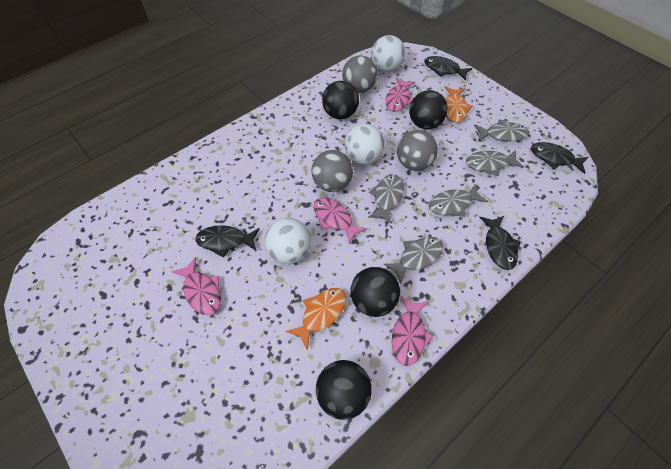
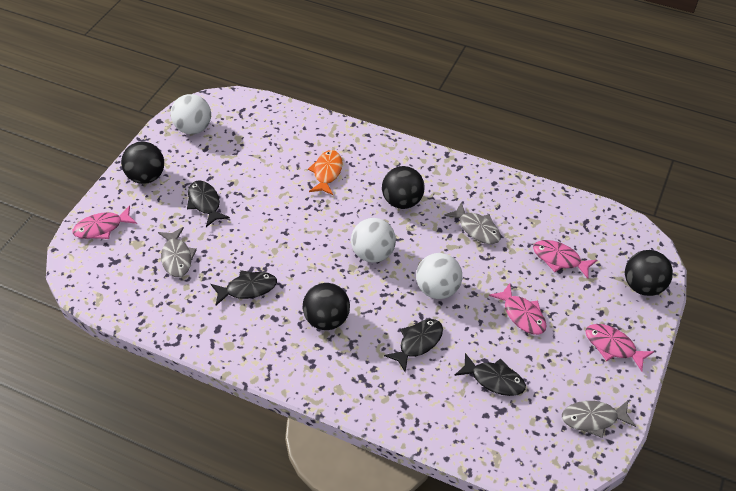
grey ball: [312,150,353,192] [342,55,378,93] [397,130,438,171] = 3 -> none = 0
grey fish: [368,174,404,224] [384,237,444,283] [429,183,488,217] [466,150,524,176] [474,119,529,142] = 5 -> [158,227,197,277] [444,202,501,244] [562,401,636,438] = 3
orange fish: [286,288,346,351] [444,86,473,122] = 2 -> [308,150,343,195] = 1

